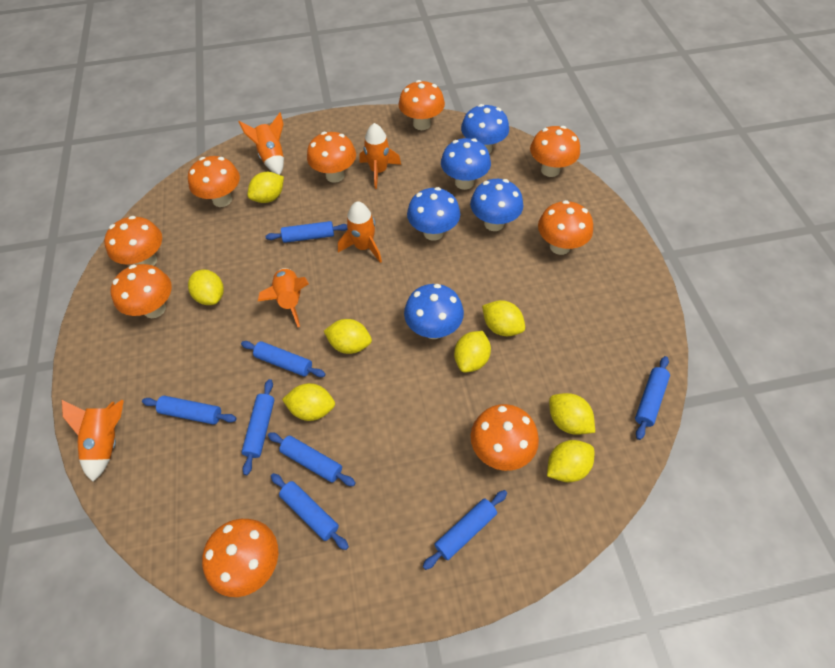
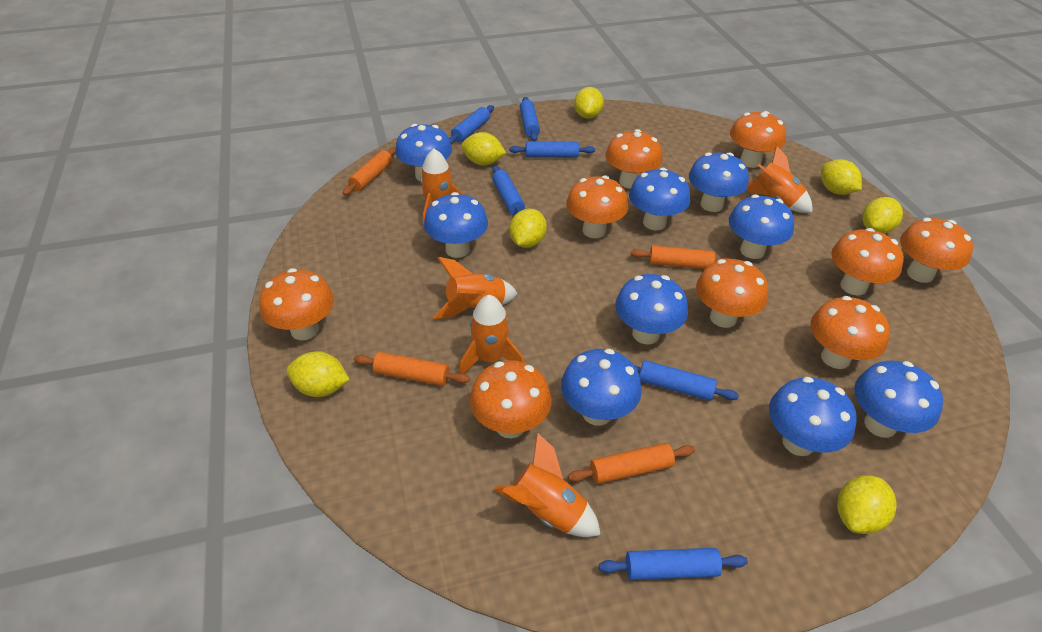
blue mushroom: [404,284,464,339] [407,187,460,241] [441,138,491,190] [461,104,509,154] [470,179,523,231] = 5 -> [395,124,452,181] [424,192,488,258] [561,349,642,426] [615,274,688,344] [629,168,690,230] [689,152,749,212] [729,194,794,259] [769,377,857,456] [854,361,943,438] = 9
blue rolling pin: [142,396,237,425] [241,341,326,377] [242,379,275,475] [266,221,347,243] [268,432,356,486] [271,473,349,550] [423,490,507,570] [635,356,670,440] = 8 -> [449,105,494,144] [492,166,525,215] [509,141,595,158] [520,97,540,141] [599,548,748,580] [634,360,739,401] = 6
orange rolling pin: none = 0 -> [343,147,396,195] [354,352,470,386] [568,443,695,484] [630,246,731,269] = 4
yellow lemon: [188,269,224,305] [247,172,284,203] [282,383,335,421] [324,319,372,354] [454,331,491,373] [482,300,525,336] [547,440,594,482] [549,393,595,435] = 8 -> [287,351,350,397] [461,132,506,165] [509,209,547,248] [574,87,604,119] [821,159,862,195] [837,475,897,534] [862,197,903,234] = 7

